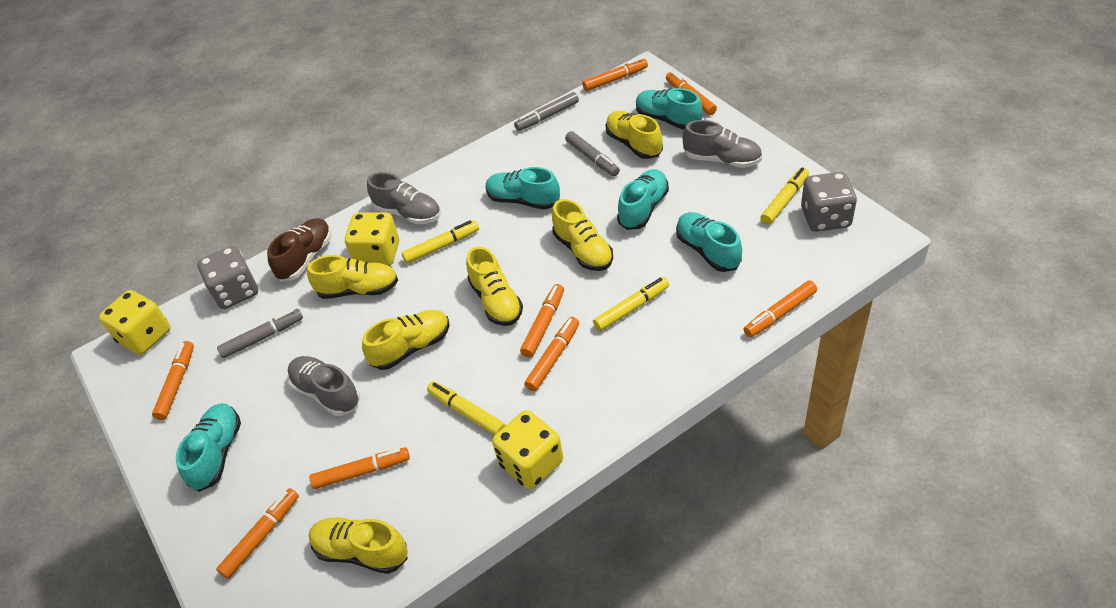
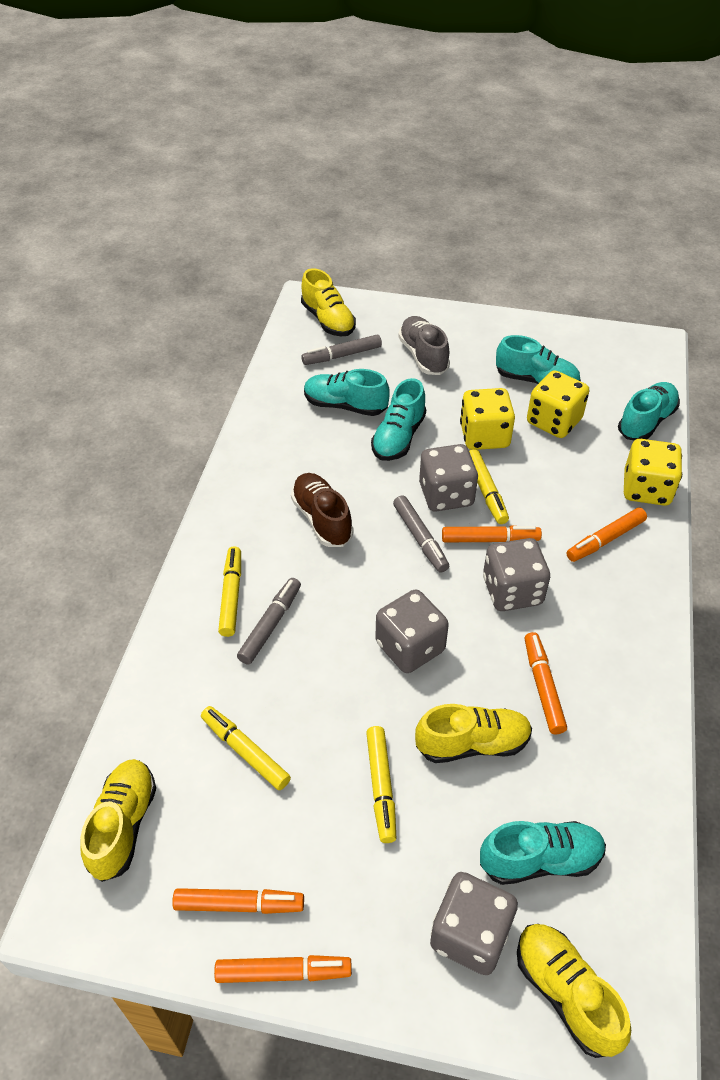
grey dice: [197,246,258,309] [801,172,857,232] = 2 -> [375,589,449,673] [419,444,478,511] [430,872,518,975] [483,538,550,611] = 4
grey shoe: [287,356,360,416] [367,172,441,224] [683,120,762,168] = 3 -> [398,316,450,375] = 1
orange marker: [152,341,194,420] [216,488,299,579] [309,447,410,489] [520,284,564,358] [524,317,579,391] [582,58,648,91] [666,71,717,115] [744,280,817,337] = 8 -> [172,888,304,914] [214,955,352,983] [442,525,542,542] [525,632,567,734] [567,507,647,562] = 5
yellow shoe: [307,255,398,299] [309,517,408,574] [362,310,450,370] [466,246,523,326] [552,199,613,271] [606,111,663,159] = 6 -> [80,759,156,882] [301,268,356,336] [415,704,532,763] [517,924,631,1058] = 4

